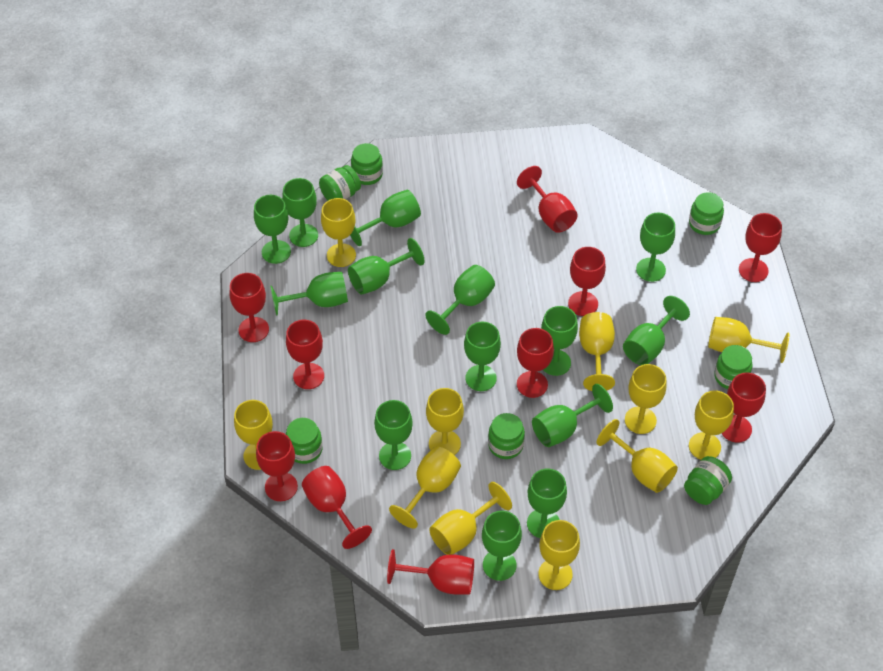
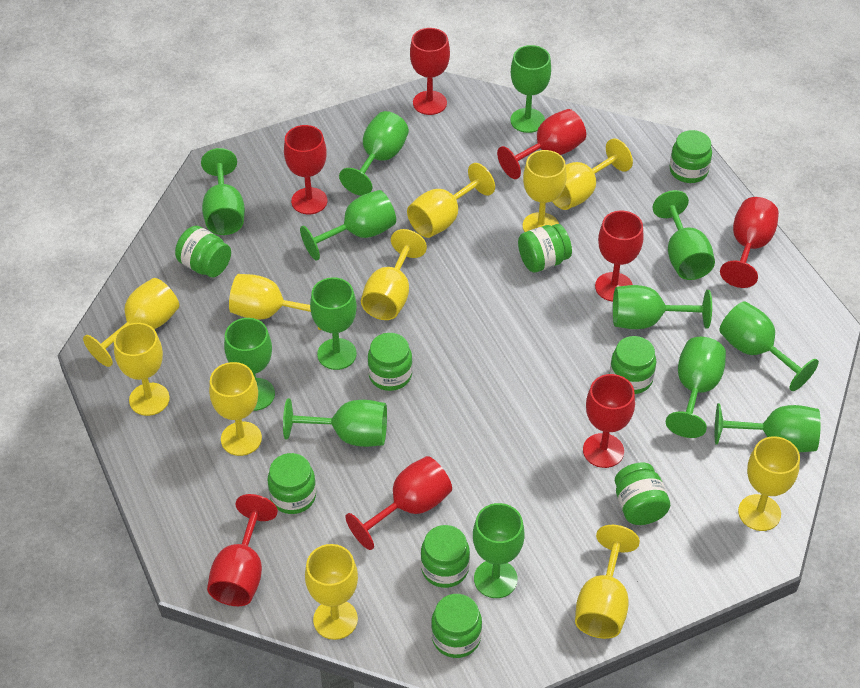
green goblet: [254,195,291,264] [271,272,348,316] [282,178,318,247] [348,238,424,295] [350,190,421,246] [374,400,413,470] [425,265,495,335] [464,322,501,391] [482,511,522,581] [527,468,567,538] [532,384,613,447] [541,306,578,376] [623,296,690,365] [636,213,675,282] = 14 -> [201,148,245,235] [224,318,275,411] [283,398,387,447] [300,190,396,261] [310,277,357,370] [339,111,409,196] [473,503,525,598] [510,45,551,133] [613,285,712,329] [652,190,715,280] [666,337,726,438] [715,403,821,452] [719,301,819,391] = 13
green jar: [286,418,323,464] [319,165,361,201] [351,143,383,185] [488,413,525,459] [684,456,732,505] [689,192,724,235] [714,345,752,389] = 7 -> [175,226,231,277] [267,453,316,514] [368,333,413,391] [421,525,470,588] [431,594,482,658] [518,224,572,273] [609,336,656,394] [615,462,670,525] [670,130,712,183] = 9
red goblet: [229,273,269,342] [256,431,298,501] [286,320,324,389] [302,466,372,549] [387,549,474,595] [517,166,578,233] [517,328,554,398] [568,247,606,316] [721,373,766,443] [739,213,782,282] = 10 -> [207,494,278,606] [284,125,328,214] [345,456,452,550] [410,28,450,115] [497,109,586,179] [583,374,635,468] [595,211,644,302] [720,197,779,288] = 8

